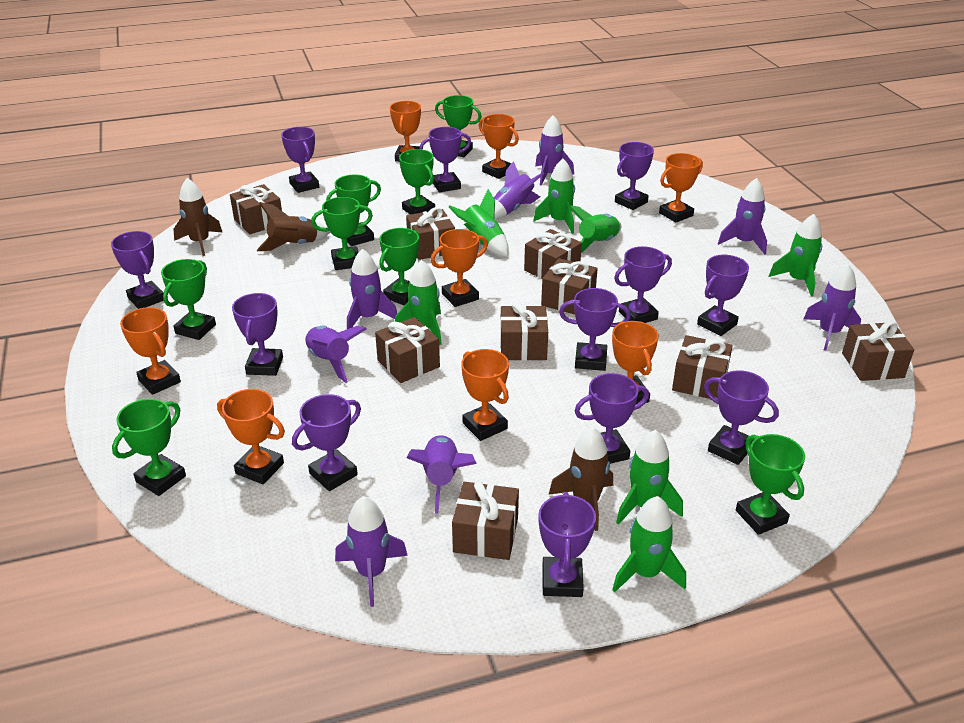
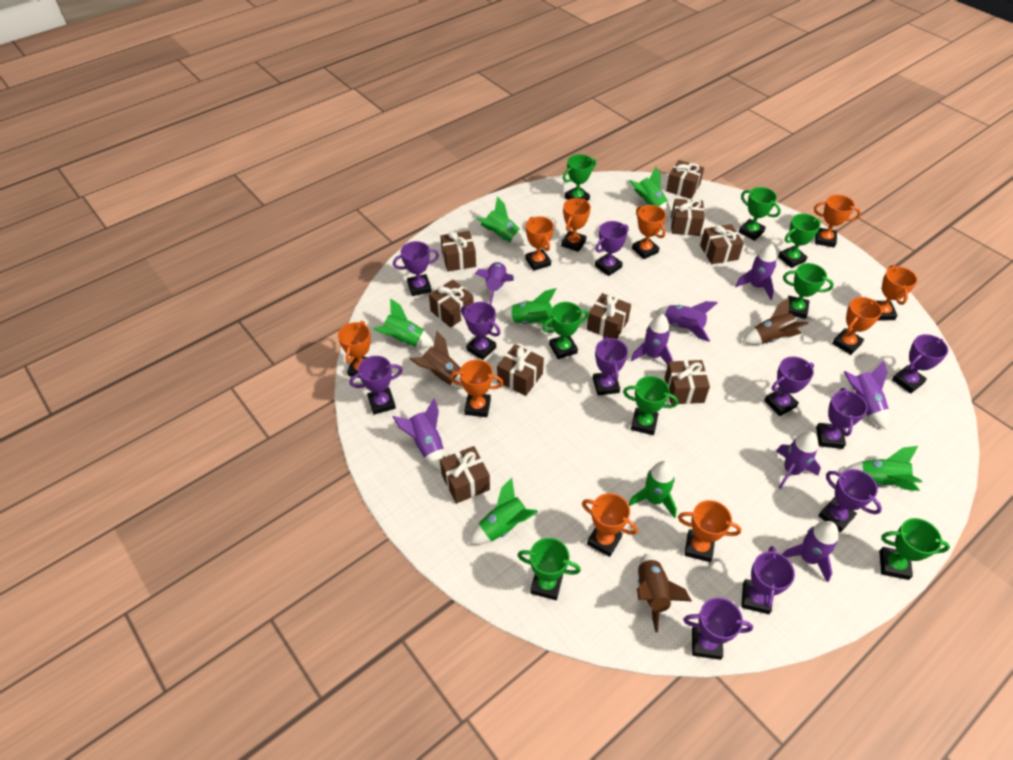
orange trophy: [120,307,181,395] [217,389,285,484] [390,101,421,162] [431,229,488,307] [461,349,509,441] [479,114,519,179] [612,321,659,404] [659,153,703,223] = 8 -> [338,321,371,378] [450,360,504,417] [525,216,554,271] [561,198,591,252] [582,493,638,557] [632,205,666,259] [678,500,741,562] [814,195,861,247] [832,297,882,355] [876,265,917,320] = 10
purple trophy: [111,231,164,309] [232,293,283,376] [281,127,319,193] [292,394,361,491] [420,127,471,192] [539,492,596,597] [559,288,631,371] [575,373,649,464] [614,246,672,323] [615,142,654,210] [697,255,749,336] [704,370,779,465] = 12 -> [350,356,403,415] [393,241,439,296] [461,302,501,360] [593,337,628,396] [595,221,629,276] [683,598,753,660] [741,546,795,614] [764,356,814,416] [816,388,868,449] [818,469,882,532] [892,334,948,394] = 11

